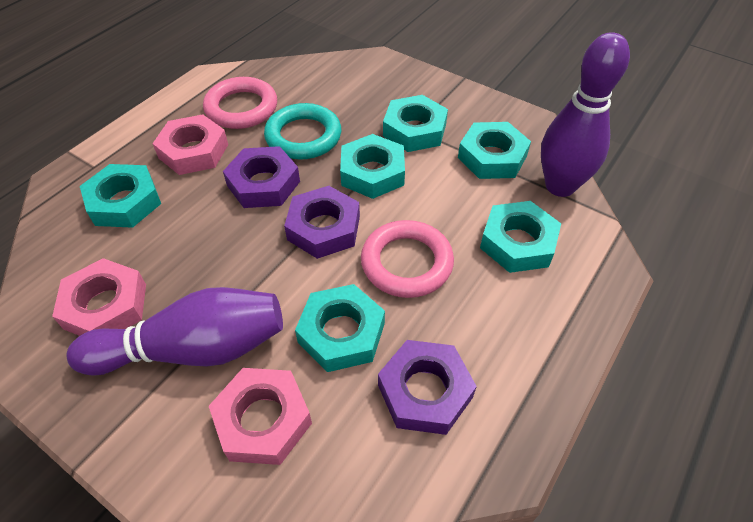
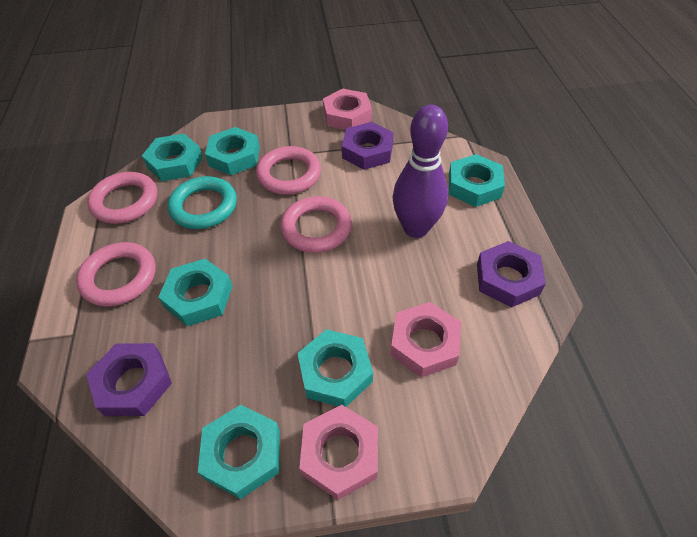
pink ring: [203,77,277,129] [361,220,454,298] = 2 -> [76,242,156,307] [87,172,157,224] [256,146,321,195] [281,196,352,253] = 4
purple bowling pin: [67,287,283,375] [541,32,630,197] = 2 -> [392,104,448,238] = 1

